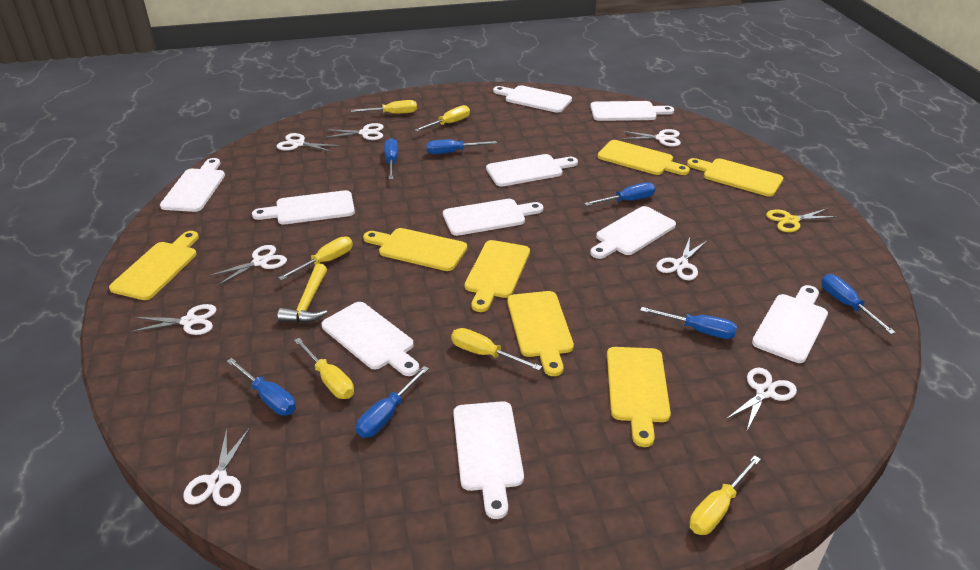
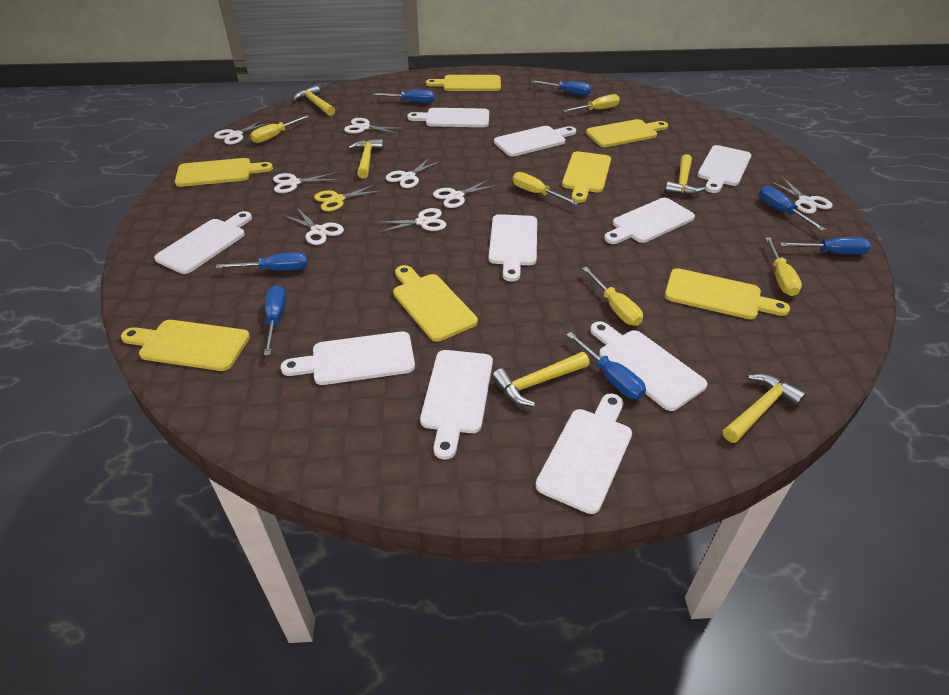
yellow hammer: [278,264,327,323] = 1 -> [293,85,335,116] [348,139,384,179] [492,352,590,407] [665,154,705,195] [723,374,806,443] = 5
yellow screwdriver: [278,236,353,281] [294,338,354,399] [351,100,417,114] [415,105,470,132] [451,328,542,371] [689,455,761,535] = 6 -> [250,115,310,143] [513,172,579,205] [563,94,620,112] [582,267,643,326] [765,237,802,296] = 5

